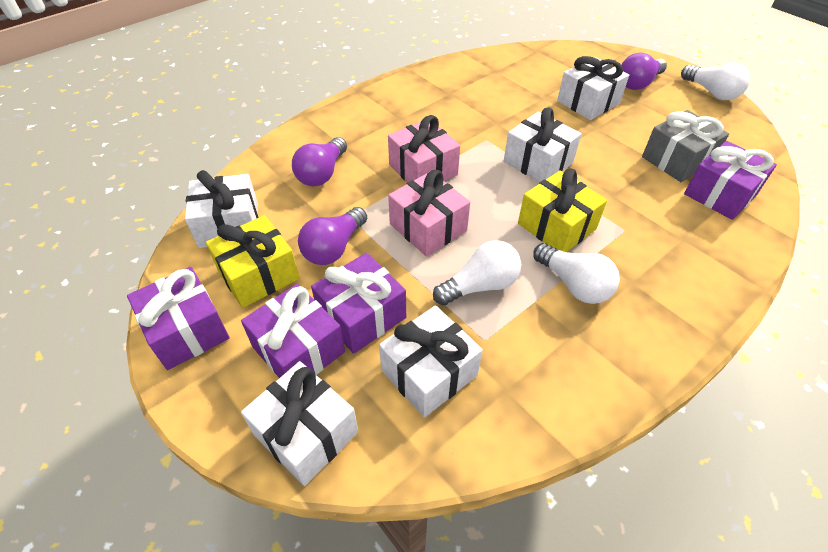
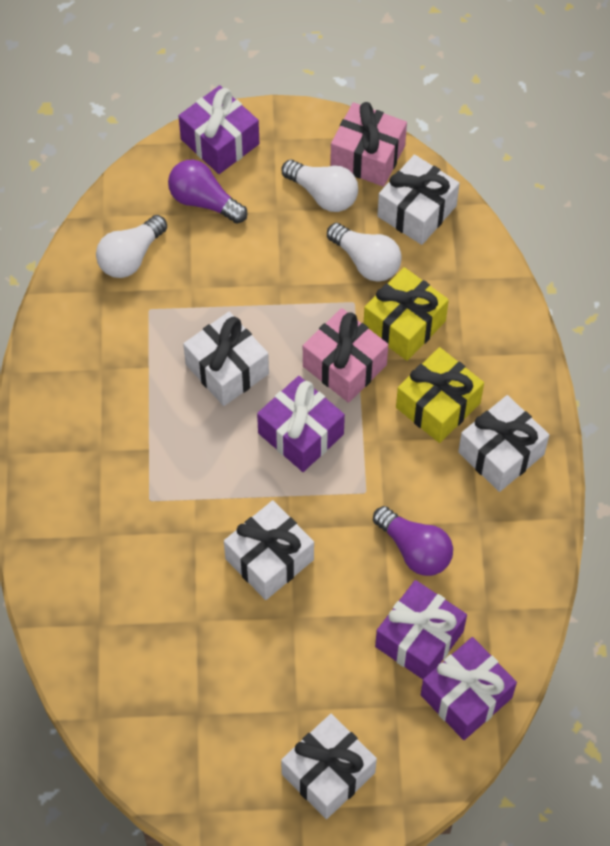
grey gift: [642,110,729,182] = 1 -> none = 0
purple light bulb: [292,137,347,186] [298,207,367,265] [621,53,667,90] = 3 -> [168,160,248,224] [373,506,453,576] = 2

